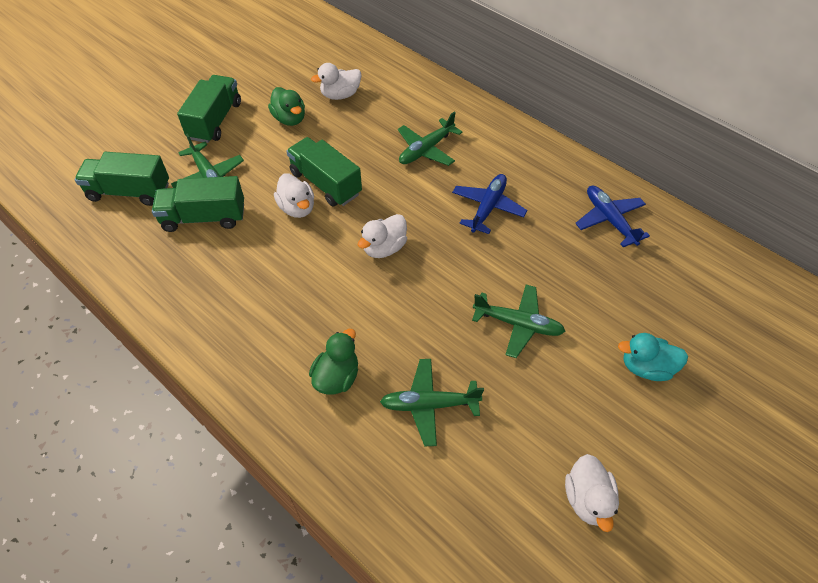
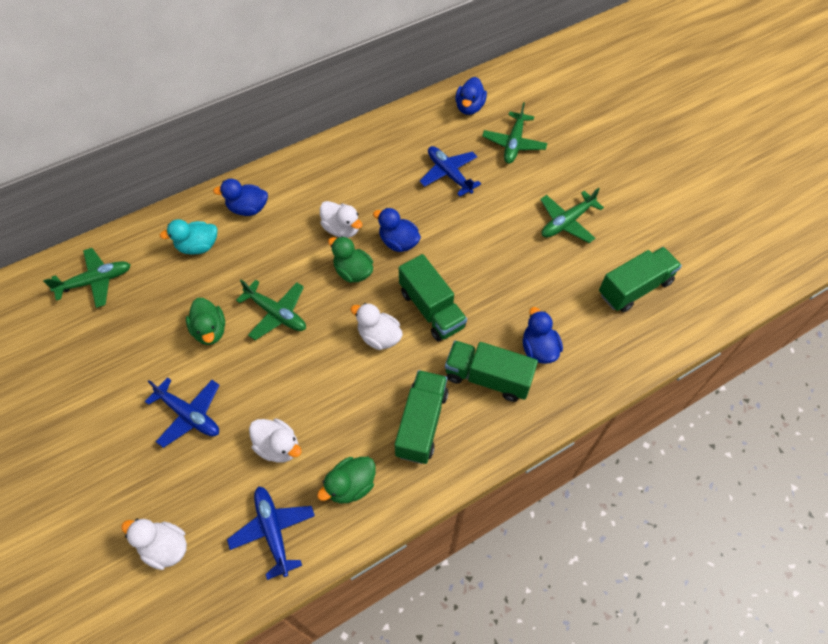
blue duck: none = 0 -> [213,179,268,216] [373,208,421,252] [455,77,487,115] [523,307,563,364] = 4
blue plane: [452,174,528,234] [575,186,650,247] = 2 -> [145,377,219,448] [227,486,315,580] [419,146,481,197] = 3
green duck: [268,87,305,126] [309,329,358,394] = 2 -> [186,298,225,345] [317,457,376,503] [328,236,373,283] = 3

